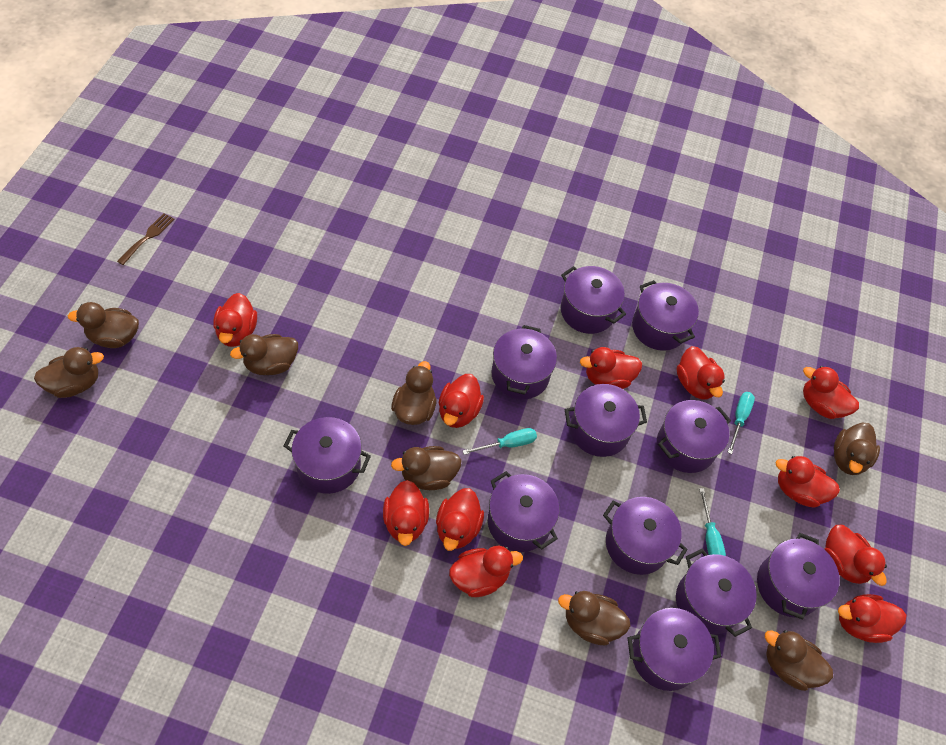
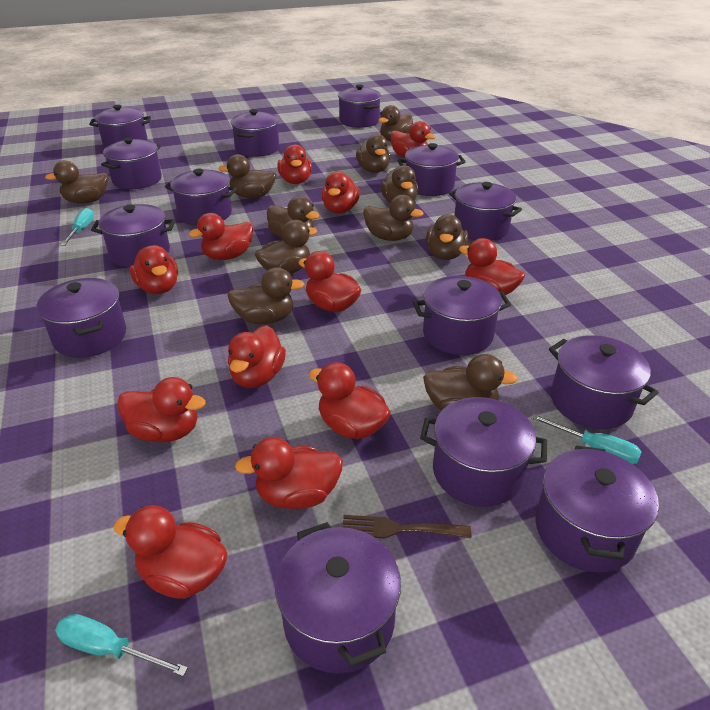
brown duck: [34,347,104,398] [68,302,139,348] [230,334,298,375] [391,361,437,425] [391,446,461,490] [558,591,631,645] [765,630,833,691] [834,422,880,475] = 8 -> [45,160,108,204] [218,154,276,198] [228,267,304,324] [255,220,317,274] [267,196,320,238] [356,134,390,173] [363,195,423,241] [378,105,413,141] [380,165,418,203] [423,354,518,411] [426,214,468,260] = 11
purple pot: [284,417,371,494] [488,471,559,552] [491,325,557,400] [560,266,626,334] [565,384,647,457] [603,497,688,575] [628,608,722,691] [632,280,699,351] [657,400,731,473] [676,549,757,637] [757,533,840,620] = 11 -> [36,278,126,358] [89,105,151,148] [91,204,175,267] [101,137,162,189] [165,169,237,225] [231,109,279,157] [275,522,401,674] [338,84,381,128] [397,143,466,196] [413,276,511,355] [420,397,547,507] [449,182,522,241] [535,446,659,572] [549,335,659,429] = 14
red duck: [213,293,257,347] [383,480,429,546] [436,488,484,551] [438,374,484,428] [449,546,523,597] [580,347,642,389] [677,346,725,400] [775,456,840,508] [803,366,859,419] [824,525,887,586] [838,594,906,643] = 11 -> [113,505,228,599] [117,377,206,442] [130,245,178,294] [189,213,253,260] [228,325,286,388] [235,437,343,509] [278,144,312,184] [298,251,361,312] [309,362,391,439] [322,171,360,213] [390,121,436,158] [459,238,525,295] = 12

